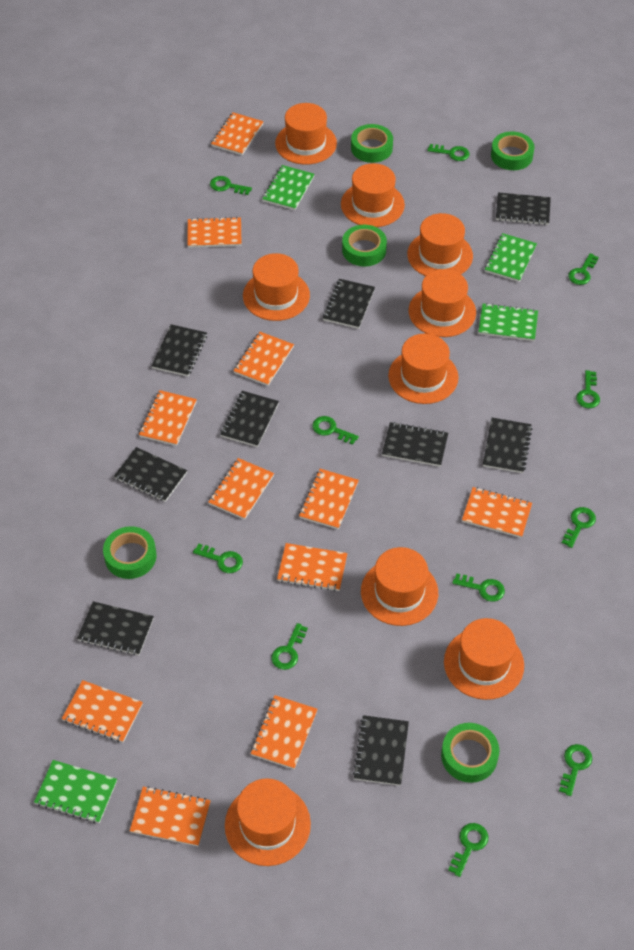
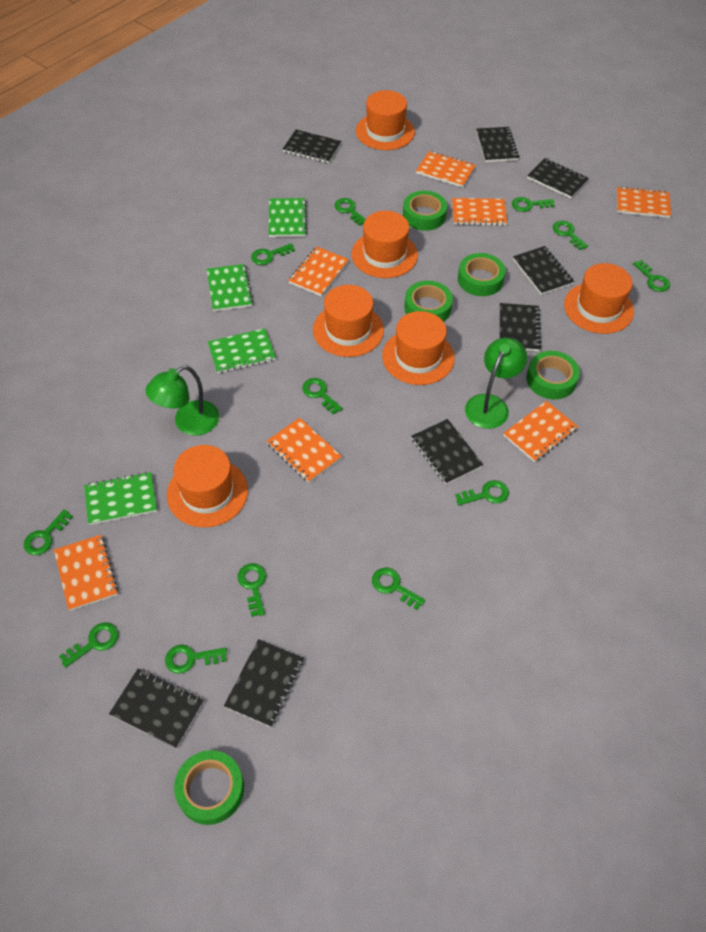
black notebook: [77,601,154,655] [114,447,187,502] [152,324,207,376] [220,391,279,447] [323,279,375,329] [353,715,409,786] [382,422,448,467] [483,418,532,473] [496,192,551,225] = 9 -> [109,668,204,749] [224,639,304,727] [283,130,341,163] [411,419,483,484] [476,127,519,162] [500,303,542,351] [513,246,574,295] [527,158,589,198] = 8
green key: [193,544,243,573] [210,176,252,195] [271,623,308,670] [312,416,359,445] [427,144,469,161] [448,823,488,877] [452,573,505,602] [559,744,592,796] [562,507,596,548] [568,253,599,285] [576,370,600,408] = 11 -> [24,509,73,555] [59,623,119,668] [165,645,227,674] [237,563,266,617] [251,243,295,265] [302,378,343,415] [334,198,365,226] [372,567,425,610] [455,480,509,505] [512,197,555,212] [553,221,588,250] [633,260,670,292] = 12
green lamp: none = 0 -> [145,365,219,436] [465,338,527,429] = 2
orange hat: [225,778,311,866] [243,253,310,321] [275,103,337,165] [341,163,405,227] [361,547,438,626] [388,333,458,404] [407,213,473,276] [409,269,476,337] [444,618,524,700] = 9 -> [167,445,248,528] [313,285,384,357] [351,211,418,278] [356,90,415,150] [382,311,455,385] [564,263,634,334] = 6
orange notebook: [62,680,143,743] [130,786,211,846] [139,390,197,446] [187,217,241,248] [208,458,274,520] [211,112,264,155] [233,332,294,386] [251,695,318,769] [277,543,348,591] [299,469,359,529] [462,487,532,538] = 11 -> [54,535,118,611] [267,418,342,483] [288,246,349,296] [416,151,476,187] [452,198,507,226] [503,401,578,462] [617,186,671,218] = 7

